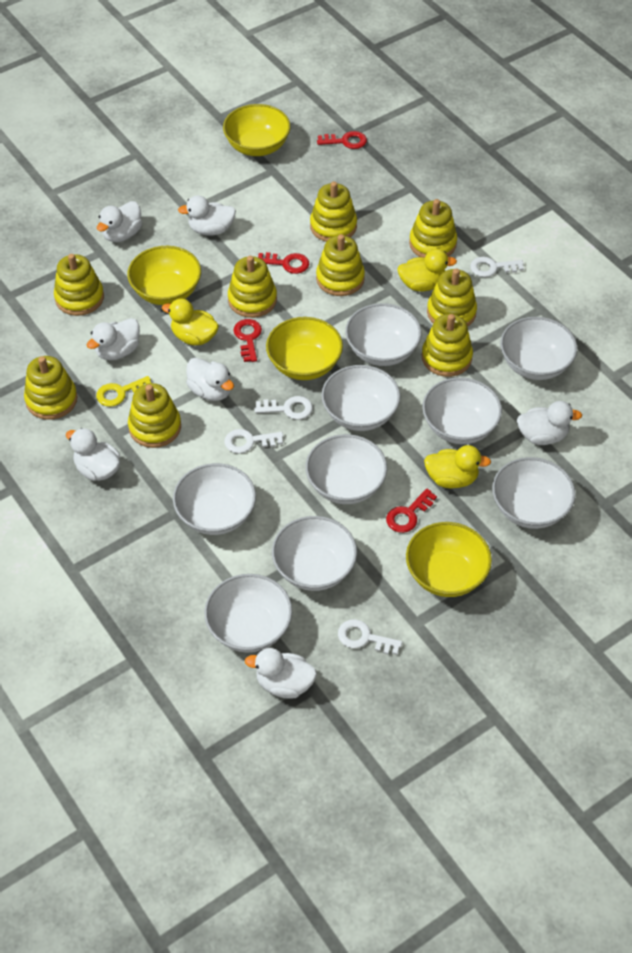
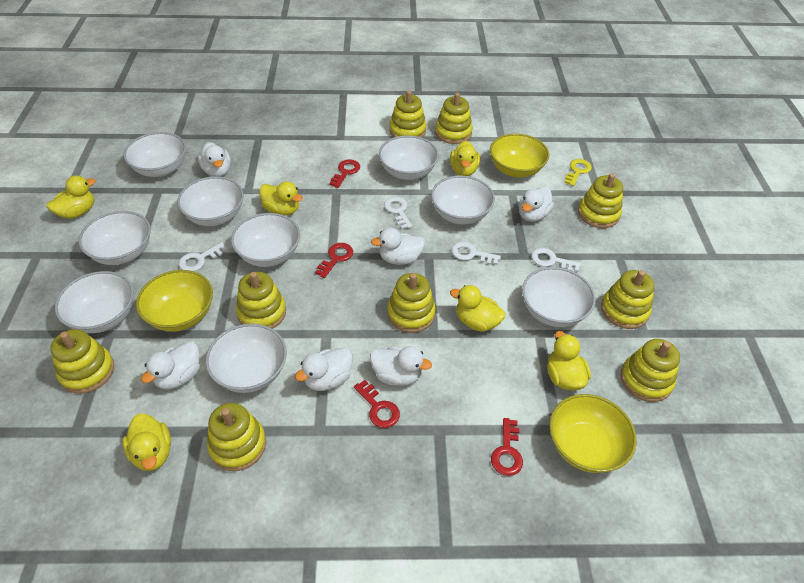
white duck: [66,428,120,481] [87,318,140,360] [97,201,142,242] [178,195,236,235] [186,358,234,401] [245,648,317,699] [517,401,582,445] = 7 -> [141,341,200,389] [198,142,231,177] [295,347,353,391] [370,346,432,386] [371,228,425,265] [519,186,554,222] = 6
yellow bowl: [127,246,201,305] [223,104,291,156] [266,317,343,380] [406,522,492,597] = 4 -> [136,270,213,332] [490,134,549,178] [549,394,637,473] = 3
yellow duck: [162,299,219,345] [397,249,457,291] [424,445,491,488] = 3 -> [47,175,96,219] [122,414,171,471] [259,181,303,216] [450,141,480,176] [450,285,505,332] [547,331,591,391] = 6

